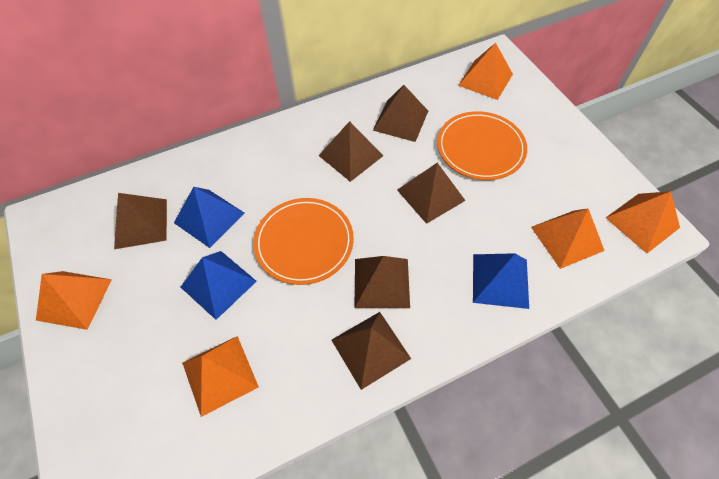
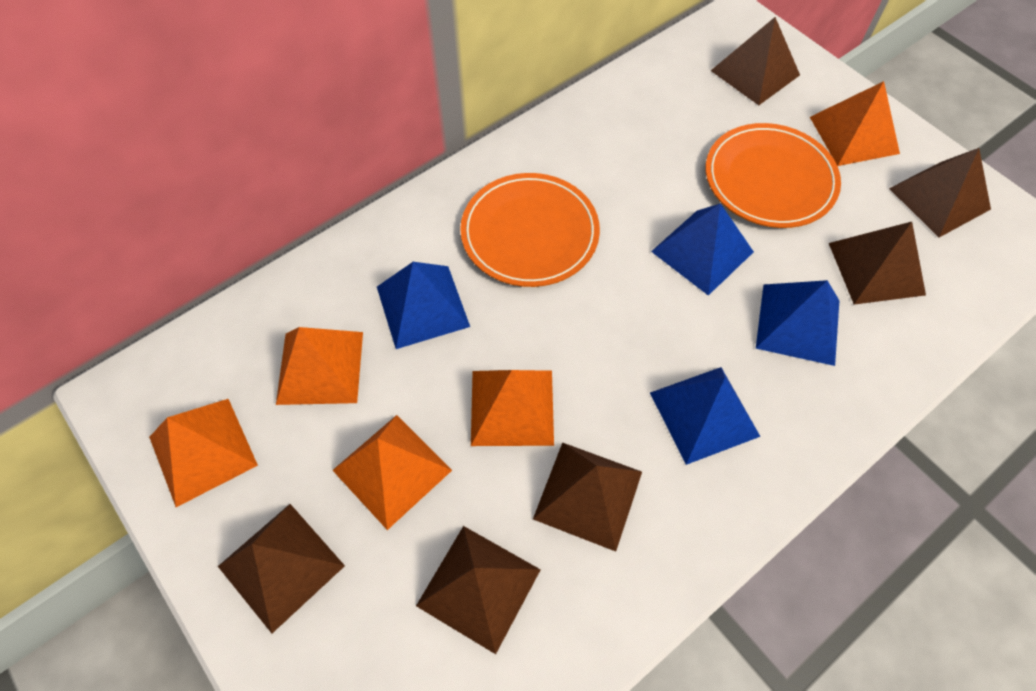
blue pyramid: [174,187,244,248] [181,251,257,320] [473,253,529,309] = 3 -> [377,262,470,349] [650,367,761,465] [651,203,754,295] [756,280,840,366] = 4

